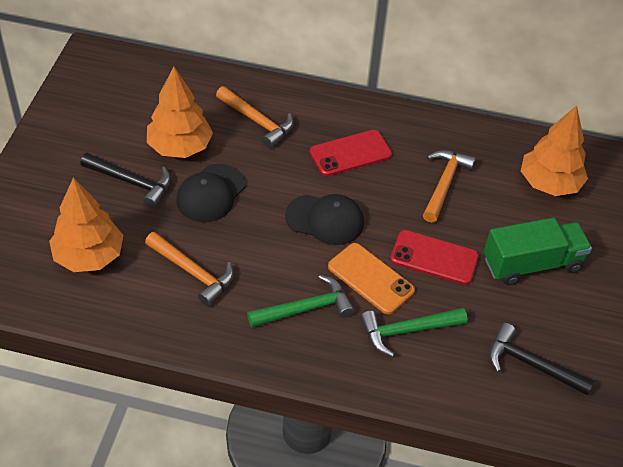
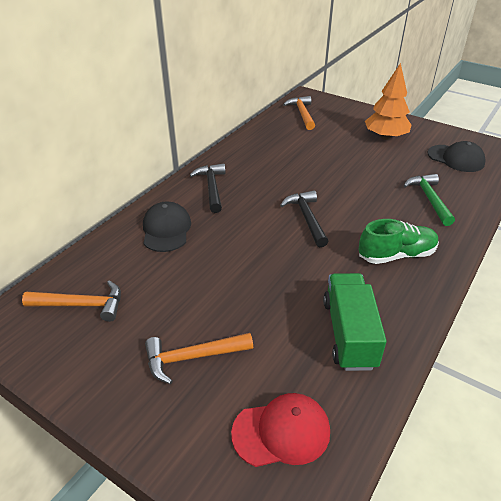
green hammer: [247,275,354,328] [360,308,468,357] = 2 -> [403,174,455,226] = 1
green shoe: none = 0 -> [359,219,439,264] = 1
orange phone: [328,243,415,314] = 1 -> none = 0
orange tree: [49,178,123,272] [147,67,213,158] [521,105,588,196] = 3 -> [365,63,412,140] = 1
red cap: none = 0 -> [231,393,330,467] = 1
red phone: [310,130,392,176] [390,230,479,285] = 2 -> none = 0

